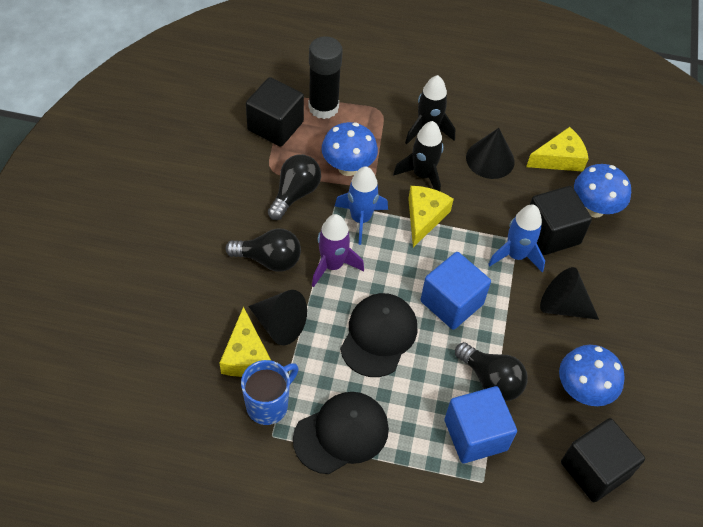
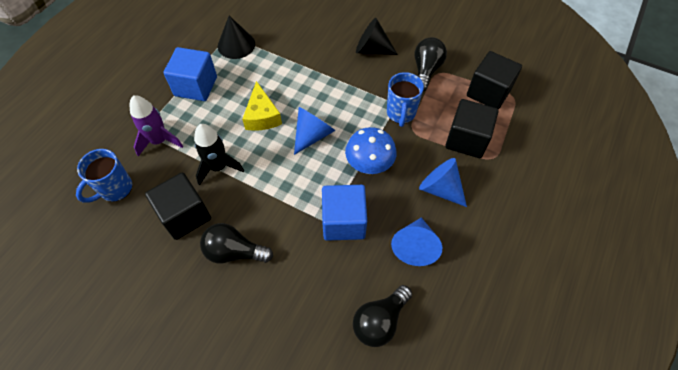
black cap: [293,392,389,474] [340,293,417,377] = 2 -> none = 0
black cone: [248,290,307,345] [466,128,515,179] [540,267,599,320] = 3 -> [218,16,255,59] [356,18,398,55] = 2
black glue stick: [308,36,343,119] = 1 -> none = 0
black rocket: [393,121,444,191] [405,75,455,144] = 2 -> [194,124,244,186] = 1
blue cone: none = 0 -> [294,107,335,155] [391,217,442,266] [419,158,467,207] = 3
blue mug: [241,360,299,425] = 1 -> [76,149,132,203] [387,72,424,127] = 2
blue mushroom: [322,122,378,176] [559,345,625,406] [574,164,631,218] = 3 -> [345,127,397,174] = 1
blue rocket: [335,166,388,245] [488,204,545,272] = 2 -> none = 0
yellow cheese: [220,307,271,377] [408,186,454,247] [526,127,589,171] = 3 -> [242,81,282,131] = 1

